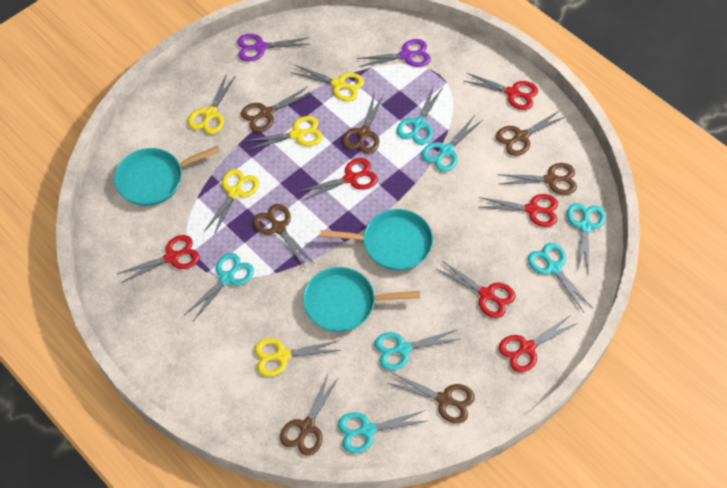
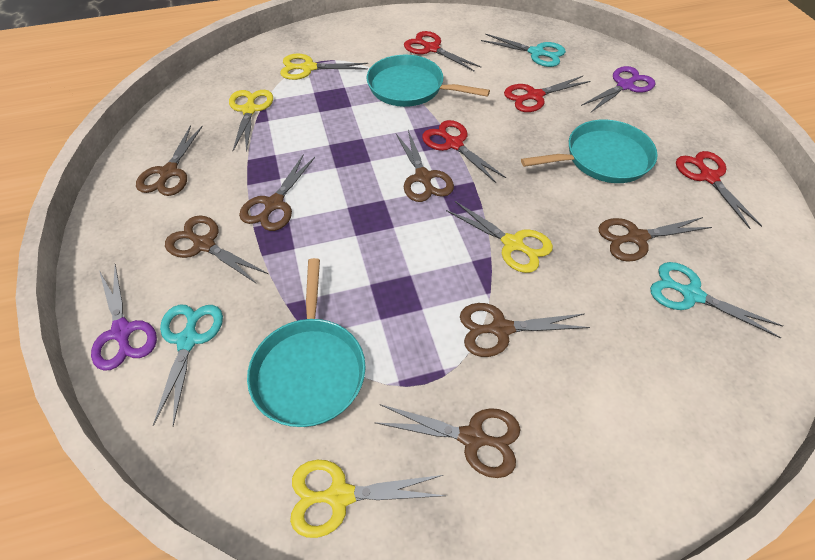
red scissors: [116,235,200,283] [300,158,378,200] [436,261,516,318] [464,73,538,110] [479,194,558,227] [499,316,577,372] = 6 -> [404,31,481,72] [422,120,506,183] [504,76,590,112] [676,151,762,229] = 4
turquoise scissors: [184,253,254,321] [338,410,427,453] [375,329,460,370] [397,85,443,145] [422,115,483,172] [528,243,593,312] [567,203,606,273] = 7 -> [153,305,223,426] [481,34,566,67] [650,262,783,338] = 3
yellow scissors: [188,74,235,134] [204,169,259,237] [246,116,323,150] [254,338,341,376] [290,64,364,101] = 5 -> [229,90,273,152] [280,54,368,80] [290,460,446,538] [446,201,553,273] = 4

